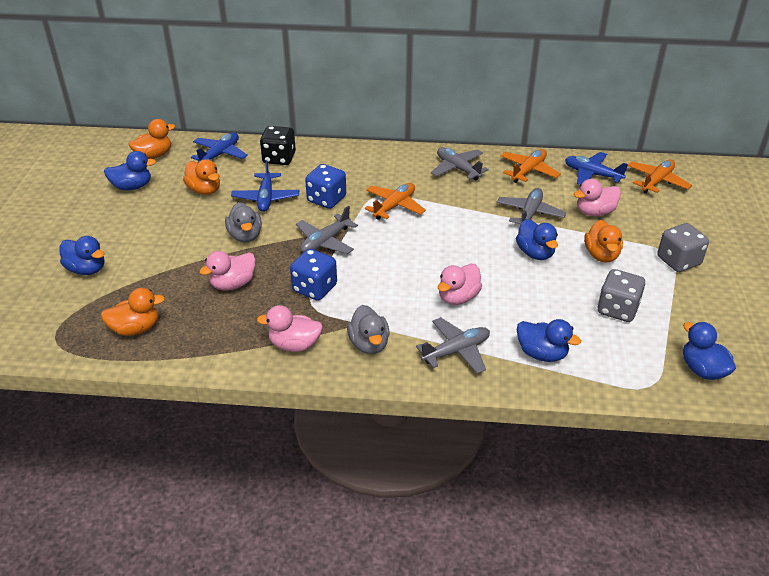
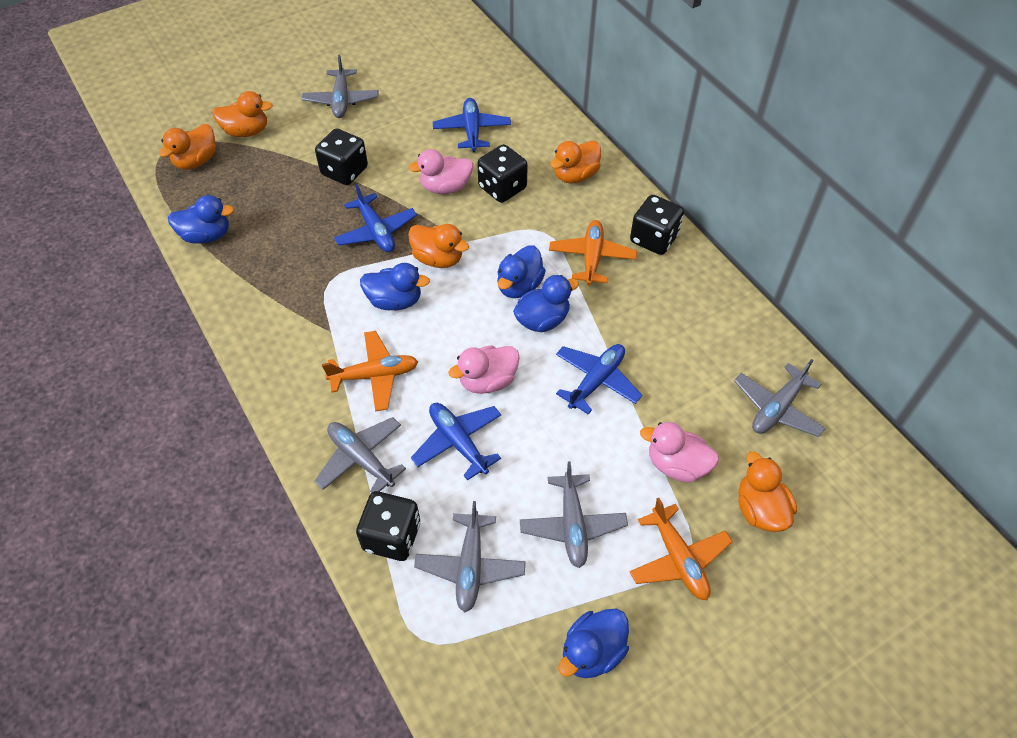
black dice: [260,126,296,165] = 1 -> [315,129,368,185] [356,491,420,561] [477,144,528,203] [630,195,684,255] = 4
blue dice: [290,249,337,301] [305,164,346,209] = 2 -> none = 0
blue plane: [191,132,248,162] [231,160,299,212] [565,152,628,185] = 3 -> [334,183,417,252] [411,403,501,481] [433,98,511,152] [556,344,642,415] = 4
grey dice: [598,269,645,322] [657,223,709,272] = 2 -> none = 0
grey duck: [225,202,262,243] [347,305,390,354] = 2 -> none = 0
grey plane: [296,206,358,254] [416,317,490,374] [431,147,489,180] [497,188,566,225] = 4 -> [302,55,379,118] [314,417,406,493] [414,501,526,612] [520,461,628,568] [734,359,826,437] = 5
orange duck: [101,288,165,336] [129,119,175,159] [183,159,220,195] [584,220,623,263] = 4 -> [159,124,216,170] [212,91,273,137] [408,224,469,268] [550,140,601,184] [739,451,797,532] = 5
pink duck: [199,251,256,290] [257,305,323,352] [438,264,482,305] [574,179,621,216] = 4 -> [408,149,473,194] [448,345,520,394] [640,422,719,483] = 3

